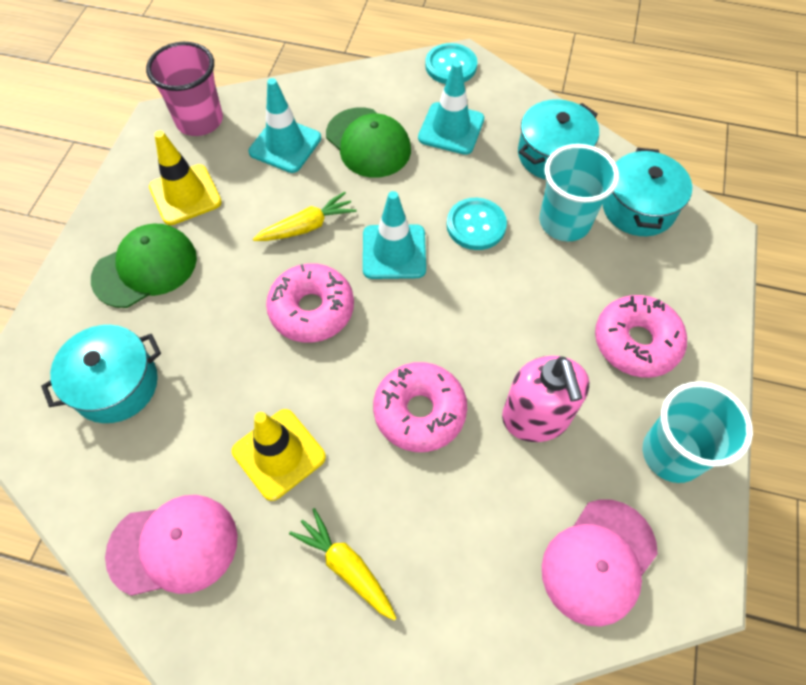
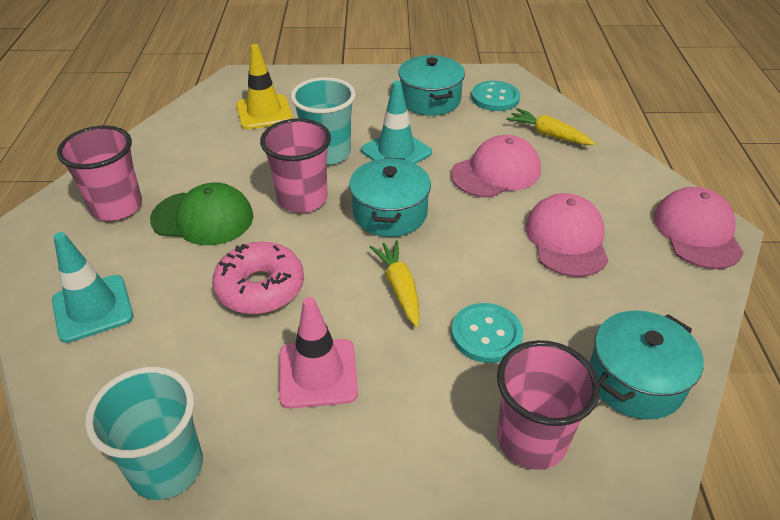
green cap: [91,224,197,308] [326,108,411,178] = 2 -> [150,183,253,245] = 1
pink cap: [105,495,238,596] [542,499,658,627] = 2 -> [451,135,541,198] [525,193,609,277] [653,187,744,269] = 3
pink cup: [146,42,223,136] = 1 -> [57,126,142,221] [260,118,331,213] [497,340,600,470] = 3
pink donut: [266,263,354,343] [373,362,467,452] [595,295,687,378] = 3 -> [212,242,304,314] = 1
pink soap dispenser: [502,356,589,442] = 1 -> none = 0
pink traffic cone: none = 0 -> [279,297,358,409] = 1
turquoise traffic cone: [248,78,321,173] [363,191,426,279] [418,61,484,155] = 3 -> [52,232,133,343] [361,81,432,164] = 2
yellow traffic cone: [149,130,222,225] [232,409,326,501] = 2 -> [236,44,293,129] = 1

